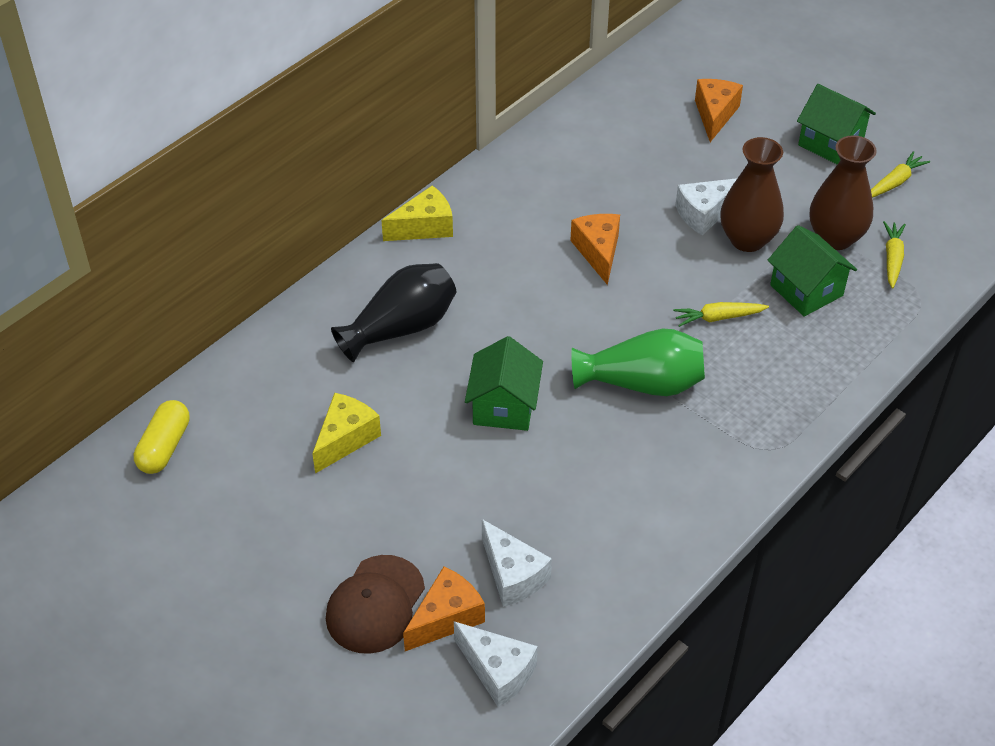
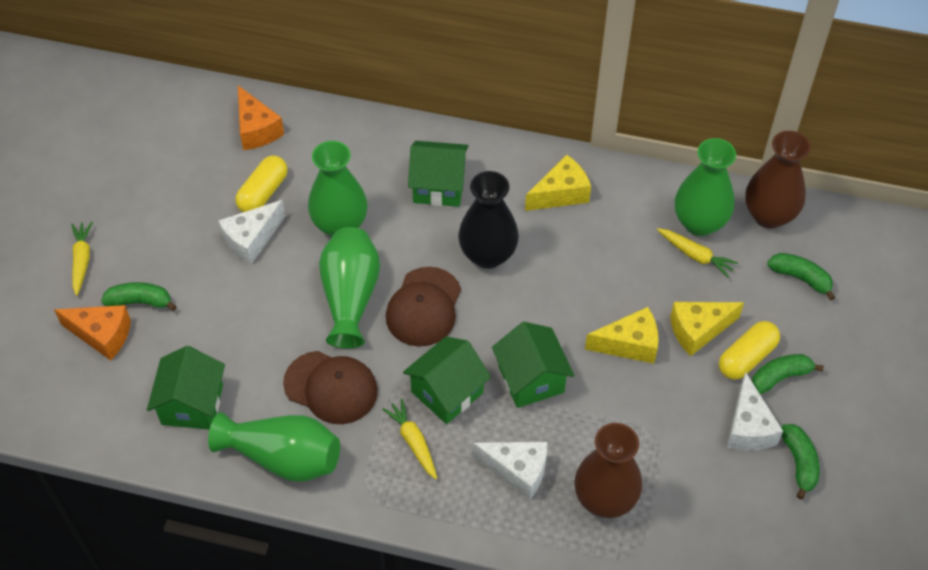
brown cap: [326,555,425,654] = 1 -> [283,351,378,424] [386,267,461,347] = 2
green banana: none = 0 -> [101,282,177,311] [752,354,824,394] [767,253,836,301] [781,424,820,500] = 4
green house: [465,336,543,431] [768,225,857,316] [797,84,876,164] = 3 -> [147,346,225,430] [403,336,491,424] [408,141,468,207] [492,322,574,408] = 4
green vase: [571,328,705,396] = 1 -> [208,412,340,482] [308,141,367,237] [319,227,380,348] [675,138,736,236] = 4
orange cheese: [403,566,485,651] [570,214,620,285] [695,79,743,142] = 3 -> [54,305,131,360] [238,86,284,150] = 2
yellow capsule: [134,400,190,474] = 1 -> [235,156,288,212] [719,321,780,380] = 2
yellow cheese: [312,393,381,474] [381,185,453,241] = 2 -> [525,155,591,211] [585,307,659,364] [670,302,744,356] = 3

